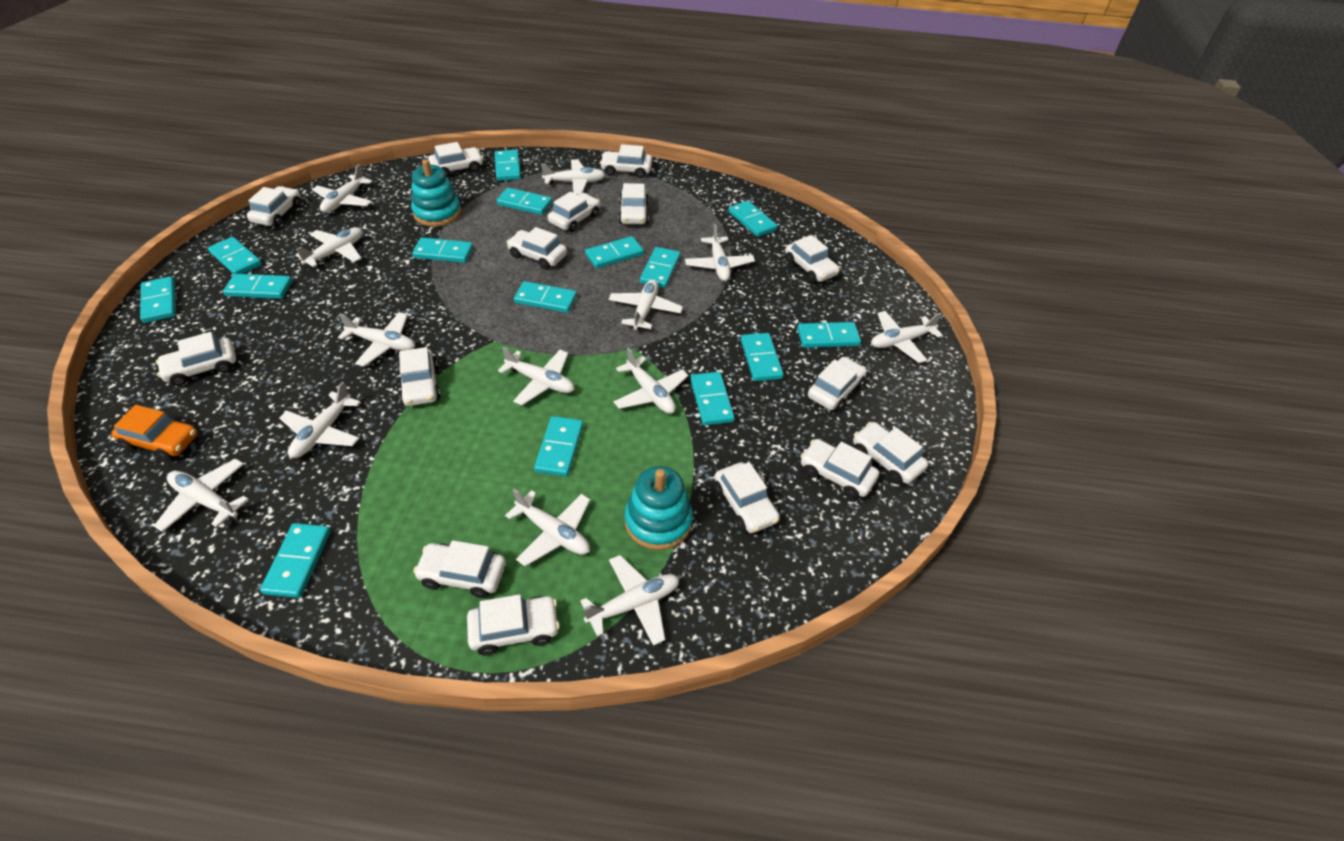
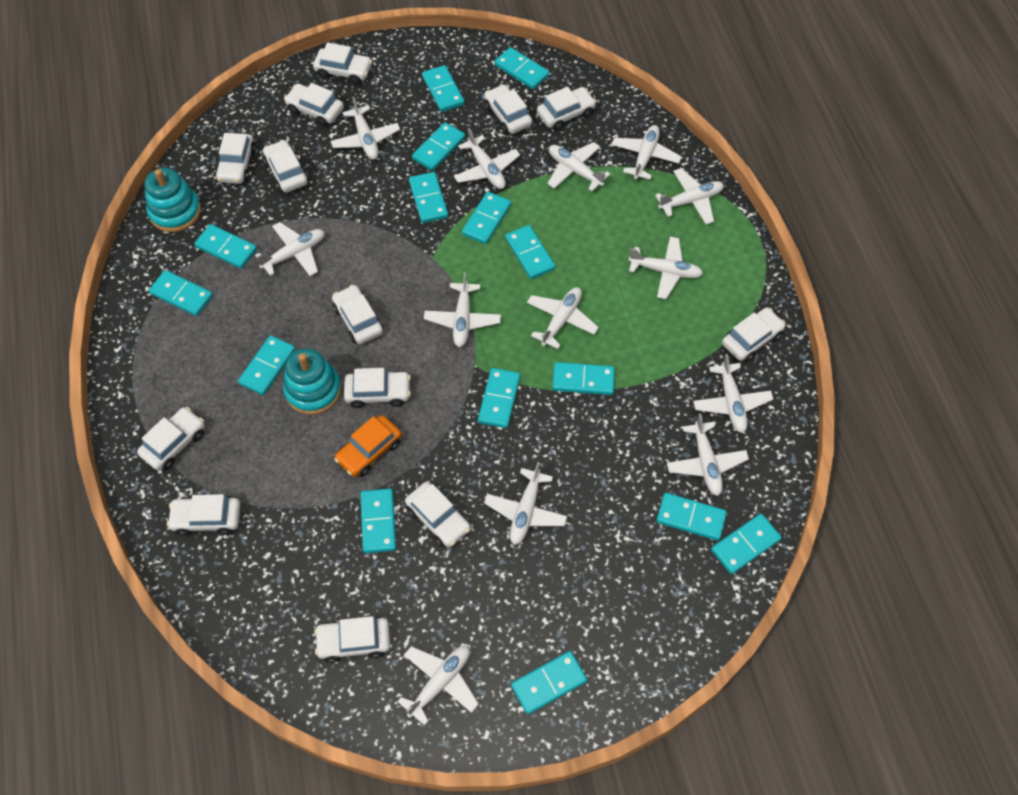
white car: [156,332,236,386] [247,186,301,227] [398,347,441,406] [413,540,506,598] [428,142,484,177] [467,594,560,656] [507,227,567,269] [548,192,600,232] [600,144,652,178] [619,183,649,224] [714,462,780,533] [785,235,840,283] [800,439,879,499] [807,357,867,412] [853,422,928,485] = 15 -> [137,407,205,471] [167,494,240,536] [215,133,256,184] [263,140,309,193] [284,83,344,126] [313,43,372,84] [314,616,390,663] [332,285,384,344] [344,368,411,408] [405,482,471,547] [484,84,532,134] [537,87,596,130] [722,308,786,362] = 13

